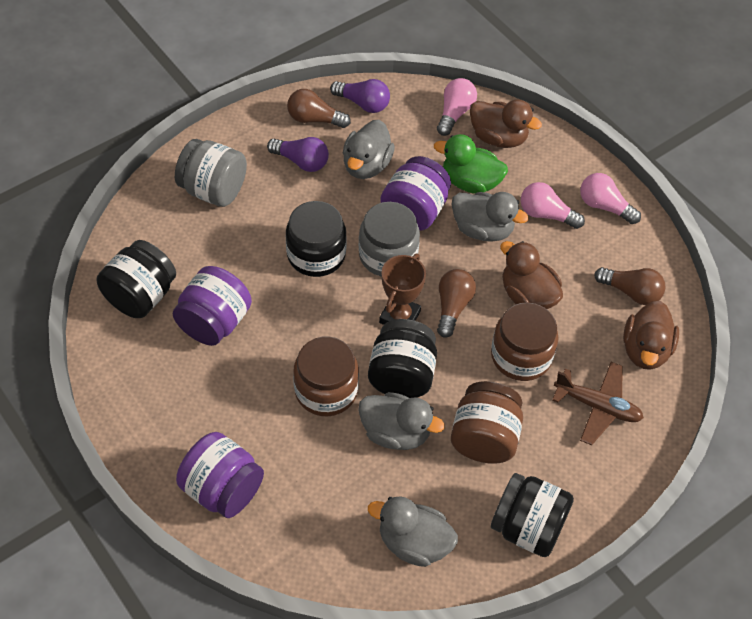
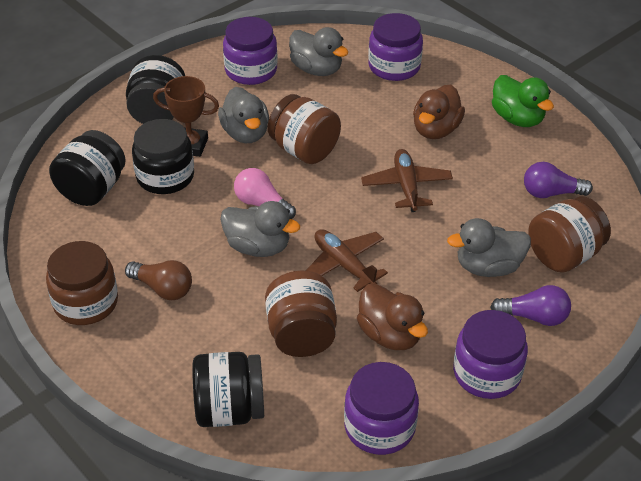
brown duck: [470,99,542,148] [500,241,563,309] [623,301,679,370] = 3 -> [357,284,428,350] [413,85,465,139] = 2
brown jar: [293,337,359,416] [451,381,523,464] [491,302,559,381] = 3 -> [46,241,118,325] [265,271,337,357] [268,94,341,164] [528,196,611,273] = 4
brown light bulb: [287,89,351,128] [437,269,476,338] [594,267,666,305] = 3 -> [125,260,192,300] = 1
brown plane: [552,362,644,445] = 1 -> [306,229,388,292] [361,149,453,212] = 2
grey jar: [175,139,247,207] [359,202,420,277] = 2 -> none = 0
pink light bulb: [437,78,477,136] [521,182,585,229] [580,173,641,224] = 3 -> [234,168,296,219] = 1
purple jar: [173,266,252,346] [176,432,264,518] [380,156,451,231] = 3 -> [223,17,278,85] [344,362,419,455] [368,13,423,81] [453,310,528,399] = 4

